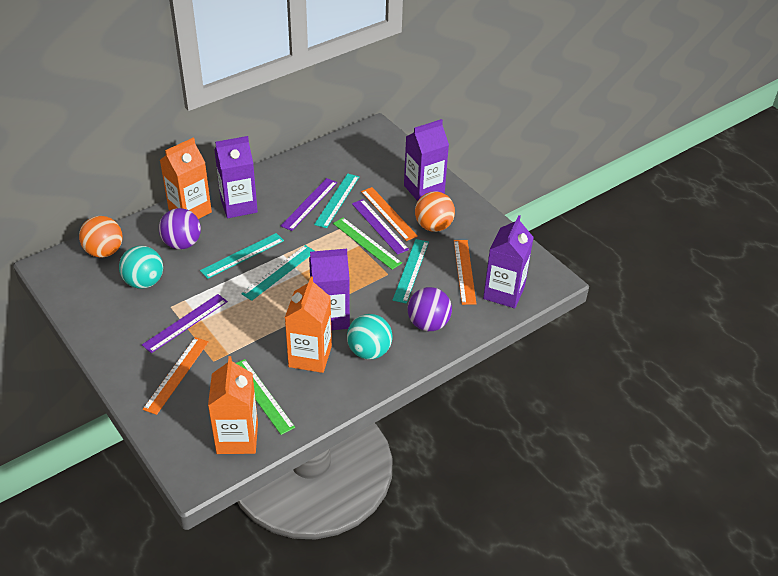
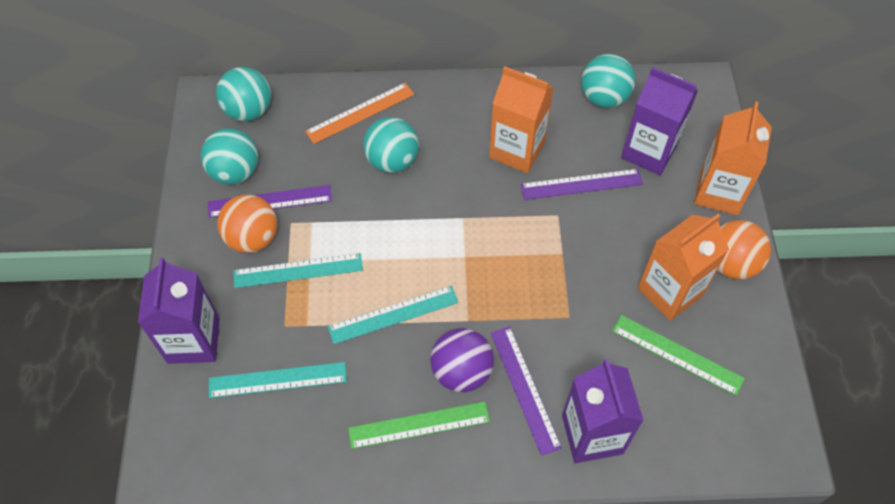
orange ruler: [143,337,208,415] [361,187,418,241] [454,240,477,305] = 3 -> [305,83,414,144] = 1
purple ball: [159,208,201,249] [408,287,452,331] = 2 -> [430,328,494,392] = 1
purple carton: [214,136,258,218] [309,249,350,330] [404,119,449,201] [483,215,534,308] = 4 -> [138,258,220,364] [562,359,644,463] [621,67,698,175] = 3
turquoise ball: [119,246,163,289] [347,314,393,359] = 2 -> [201,128,258,185] [216,67,271,121] [363,117,419,173] [581,54,635,108] = 4
turquoise ruler: [200,233,284,279] [241,245,314,301] [314,173,359,228] [393,239,429,304] = 4 -> [209,362,347,398] [233,253,363,288] [328,286,459,344] = 3

